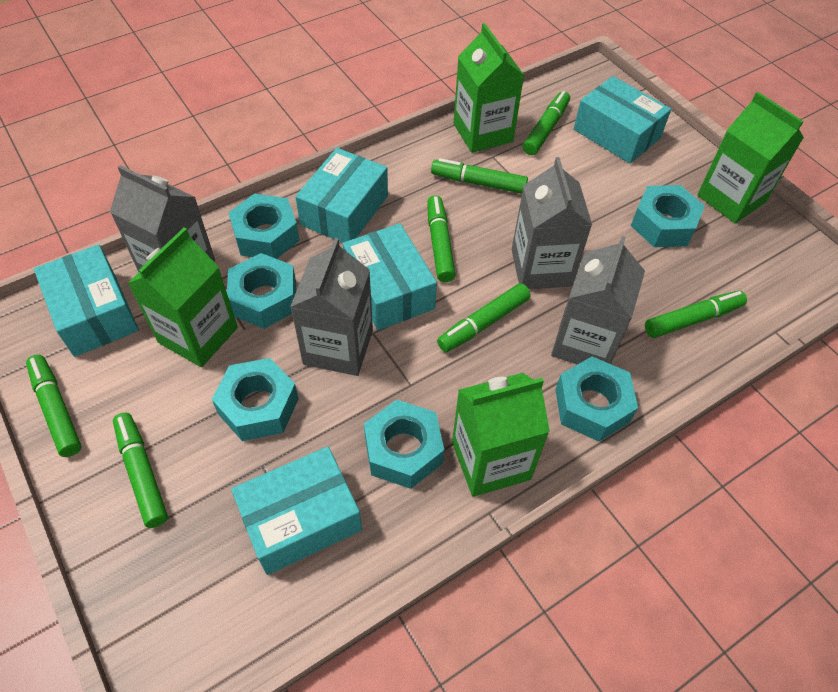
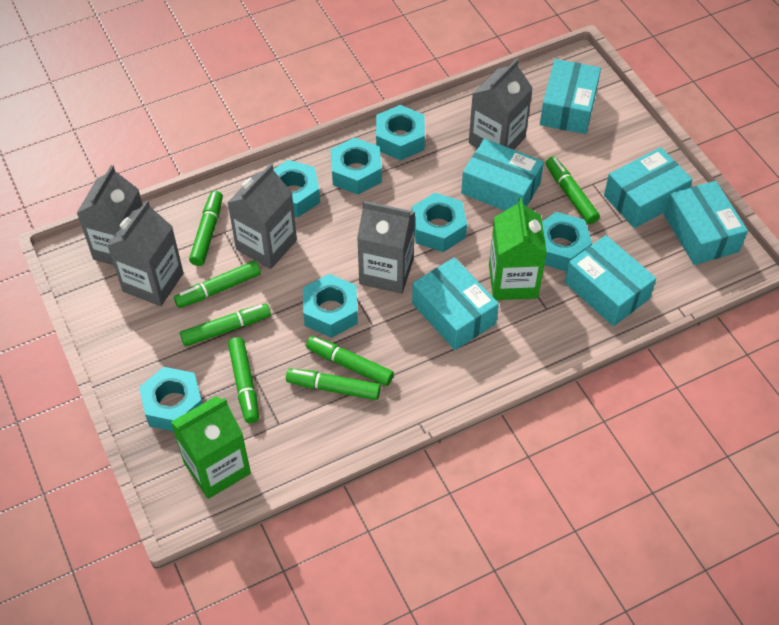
green carton: [128,228,238,367] [452,373,550,497] [454,23,525,153] [697,92,804,224] = 4 -> [171,396,251,499] [489,198,547,300] = 2
grey carton: [110,165,215,272] [290,238,373,376] [512,157,592,289] [551,236,645,365] = 4 -> [77,165,143,265] [107,200,183,306] [227,164,297,269] [357,201,415,294] [469,59,533,150] = 5
turquoise box: [34,244,139,357] [231,446,362,575] [295,148,388,243] [343,223,437,330] [574,76,671,163] = 5 -> [412,257,499,350] [461,139,544,211] [540,59,601,134] [565,235,656,326] [604,147,693,228] [664,181,748,265] = 6
turquoise nut: [212,358,299,441] [227,253,296,329] [228,193,300,259] [364,400,444,489] [555,356,638,442] [631,185,705,247] = 6 -> [139,367,202,432] [273,160,320,217] [303,274,358,338] [331,137,382,195] [376,105,425,161] [412,193,467,252] [542,212,592,272] = 7

